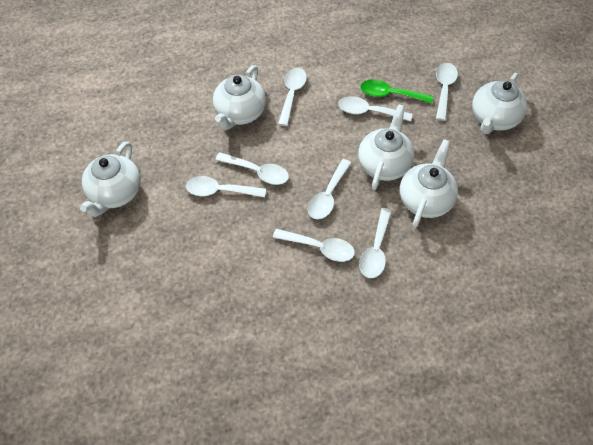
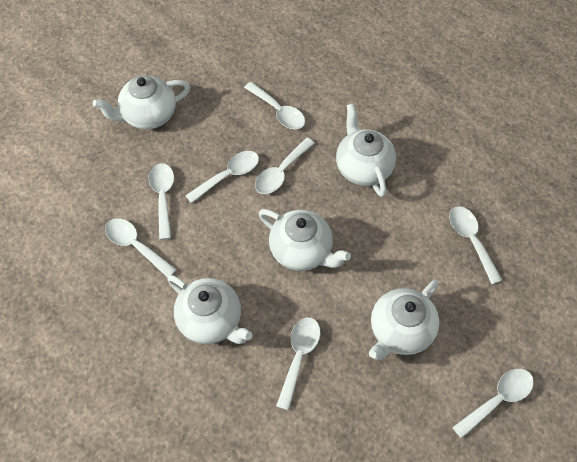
green spoon: [360,79,433,103] = 1 -> none = 0

